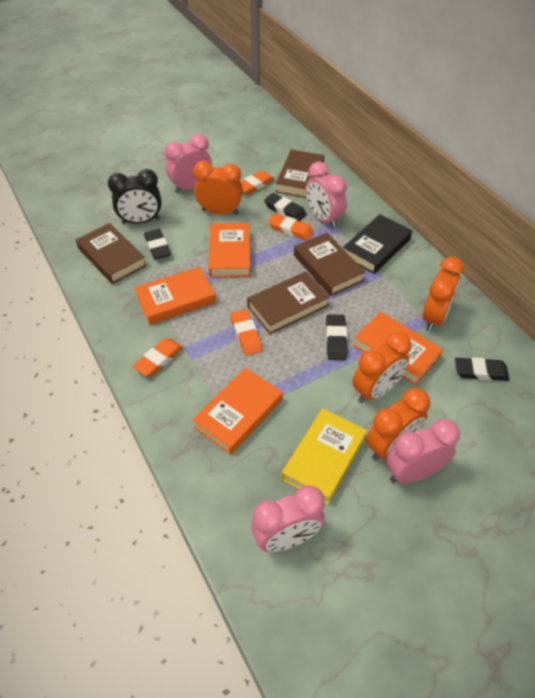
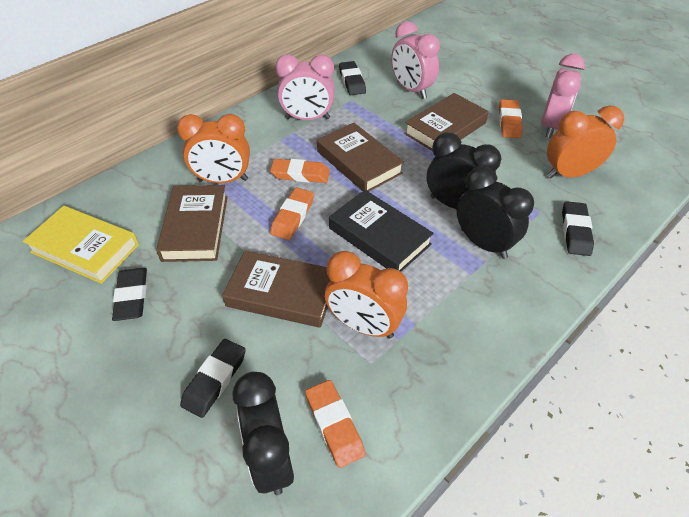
black clock: [108,169,162,224] = 1 -> [233,372,294,495] [427,132,501,209] [457,166,534,259] = 3
orange book: [135,267,216,325] [192,368,283,455] [209,223,251,278] [353,312,443,385] = 4 -> none = 0
orange clock: [193,160,243,215] [352,332,411,403] [366,388,430,461] [422,257,464,332] = 4 -> [177,114,250,183] [325,251,408,339] [547,106,624,179] = 3
pink clock: [165,134,212,193] [251,486,325,552] [306,161,347,228] [386,419,460,483] = 4 -> [275,54,335,120] [391,21,440,99] [541,54,585,138] = 3

